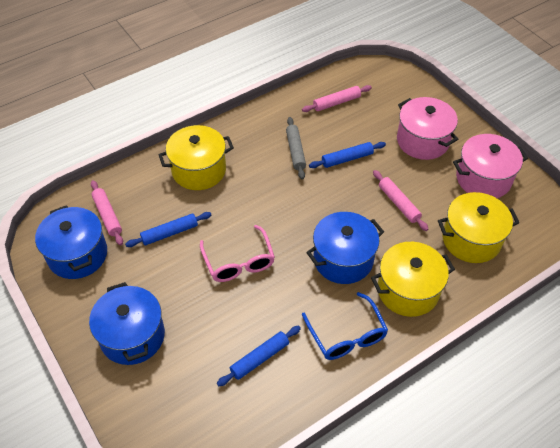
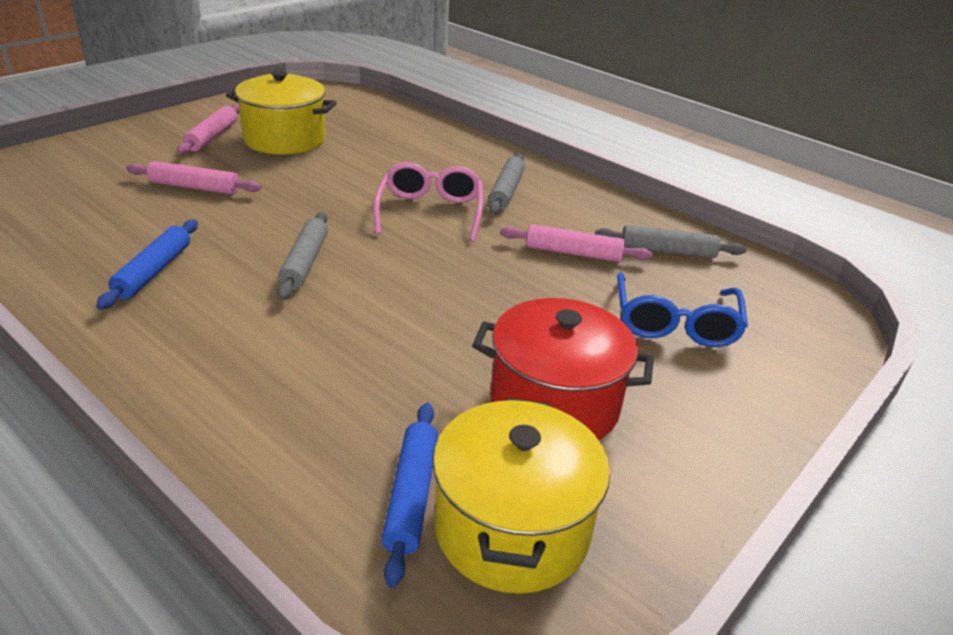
blue pot: [35,205,107,279] [89,282,165,365] [306,212,384,284] = 3 -> none = 0
blue rolling pin: [125,212,211,247] [217,326,301,386] [309,142,386,168] = 3 -> [96,219,198,310] [381,403,438,588] = 2
grey rolling pin: [286,117,306,179] = 1 -> [277,212,328,300] [488,153,525,215] [595,225,747,258] = 3
pink pot: [397,97,458,160] [453,134,528,198] = 2 -> none = 0
red pot: none = 0 -> [472,298,654,440] = 1
yellow pot: [158,125,234,190] [371,242,455,317] [438,192,519,263] = 3 -> [226,70,337,155] [433,398,610,594] = 2

